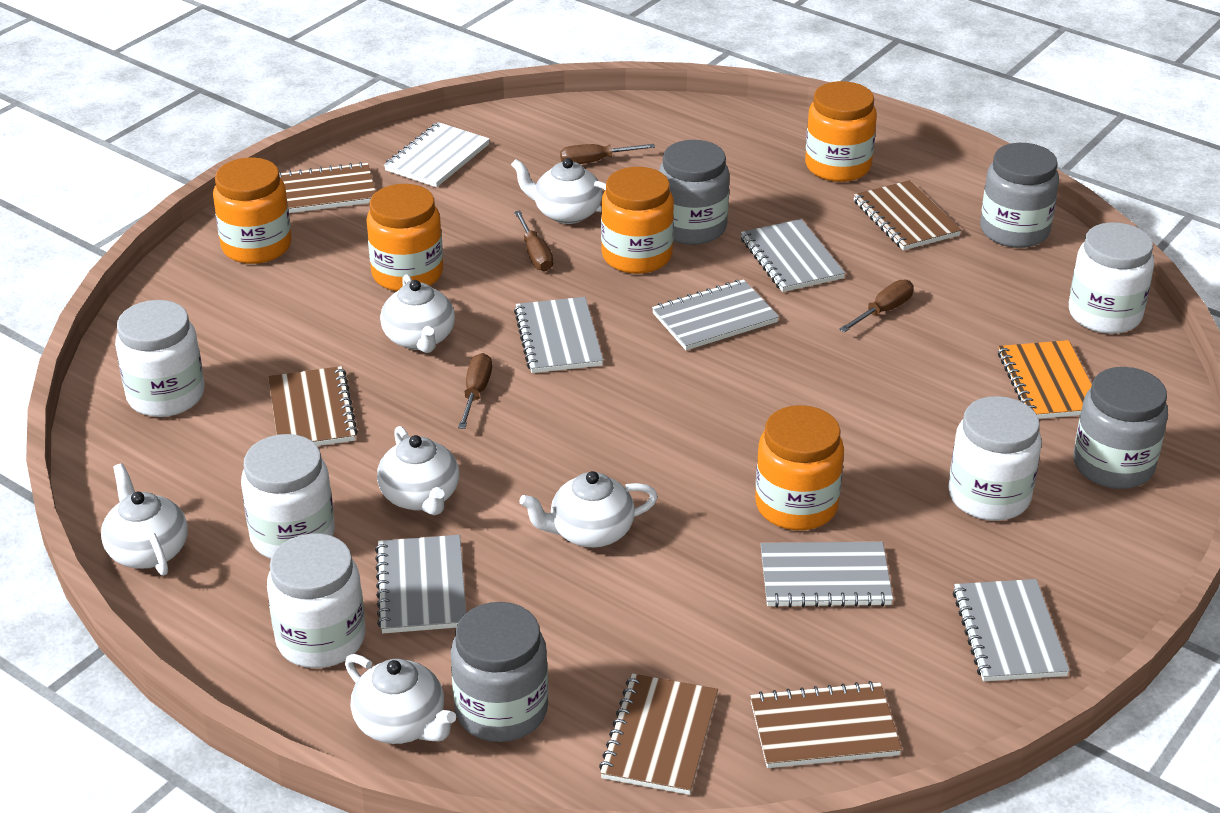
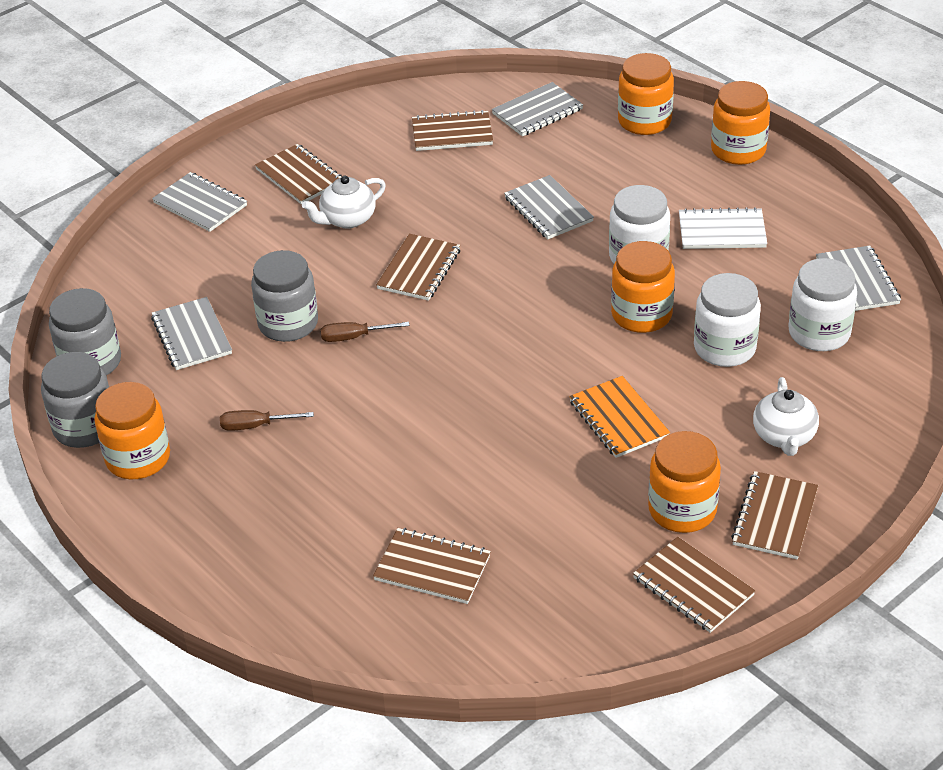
brown notebook: [268,366,358,446] [279,162,376,213] [599,673,718,795] [750,681,902,768] [853,180,961,250] = 5 -> [255,144,342,205] [373,528,491,604] [376,234,461,301] [412,110,493,151] [633,537,756,633] [731,471,818,560] = 6
brown screwdriver: [458,353,492,429] [514,211,553,271] [560,144,655,164] [839,280,914,332] = 4 -> [220,410,314,431] [321,322,409,342] = 2
grey jar: [451,602,548,742] [659,140,729,245] [980,143,1059,248] [1073,367,1168,489] = 4 -> [41,352,109,448] [49,288,121,375] [251,250,318,342] = 3
grey notebook: [375,535,466,633] [514,297,603,373] [652,279,779,350] [741,219,845,292] [760,542,893,608] [953,579,1070,681] = 6 -> [151,297,232,370] [152,172,247,232] [492,82,583,136] [504,175,594,239] [816,246,901,311] = 5
white jar: [115,300,204,417] [241,434,335,559] [267,533,365,668] [948,396,1042,521] [1069,222,1154,334] = 5 -> [609,185,670,264] [694,273,761,367] [788,258,857,351] = 3
white teapot: [101,463,188,576] [345,654,456,744] [377,426,459,515] [380,274,455,353] [511,158,606,224] [519,471,658,548] = 6 -> [302,175,386,229] [753,377,819,456] = 2

